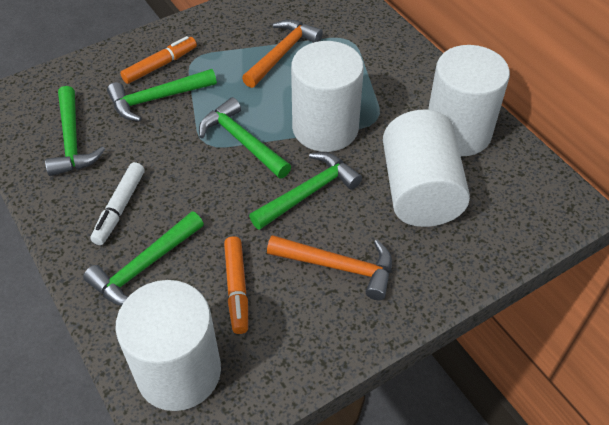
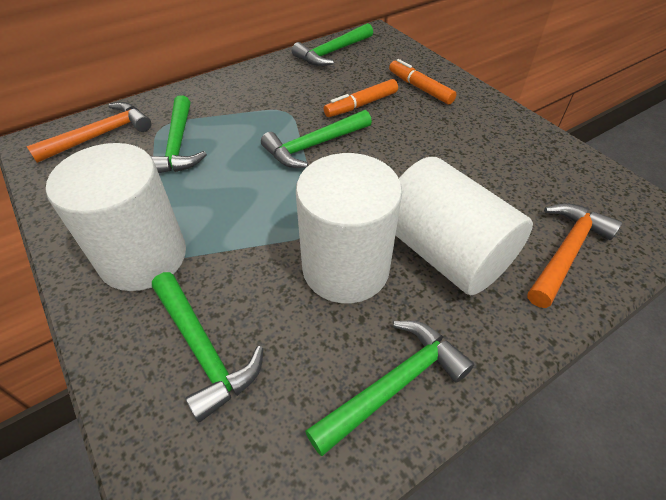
white cylinder: [116,280,221,411] [291,41,364,152] [383,110,470,227] [428,45,510,156] = 4 -> [46,143,186,291] [296,153,402,304] [396,157,533,295] = 3
white marker: [90,162,145,245] = 1 -> none = 0

